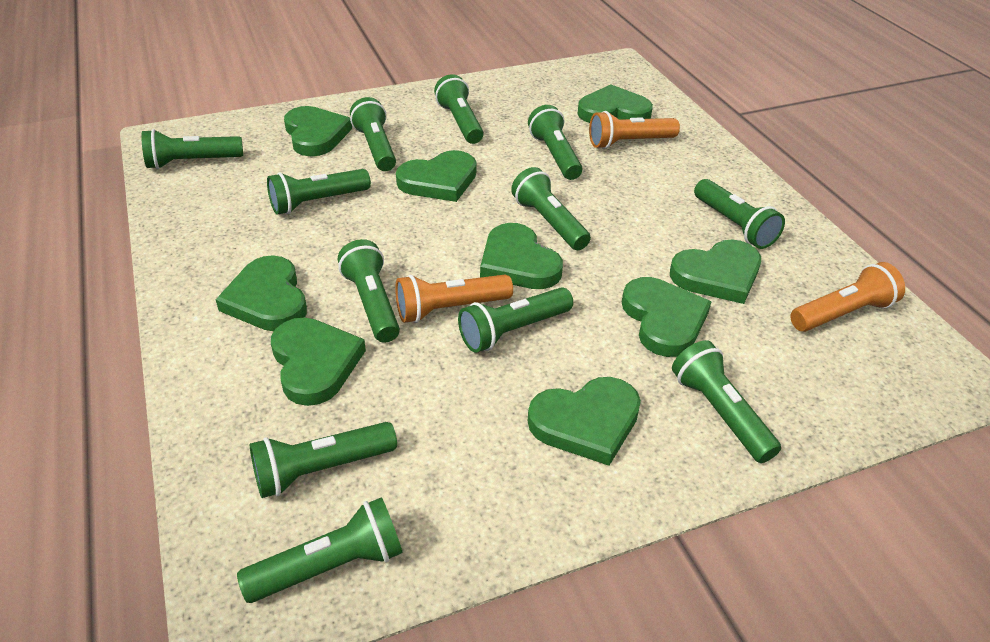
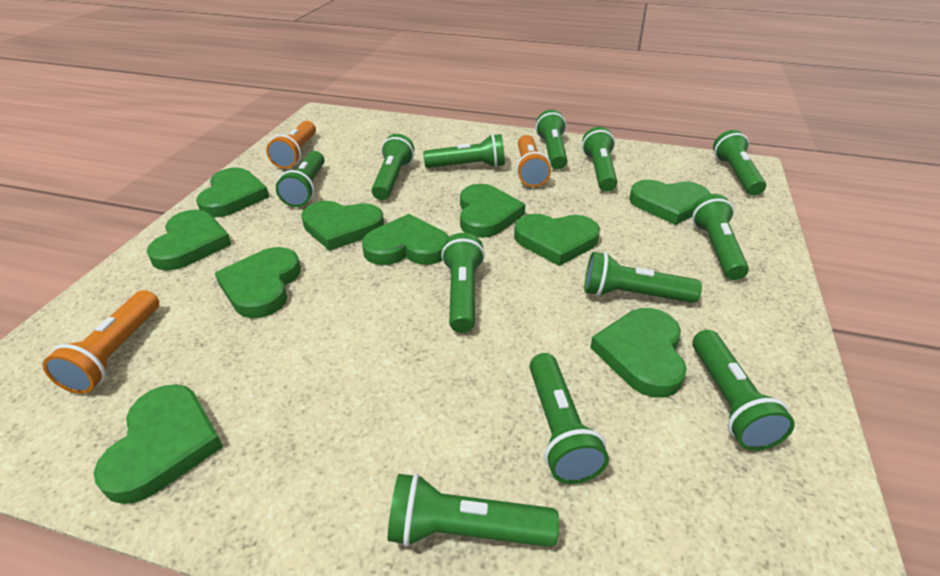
green heart: [216,255,307,331] [271,318,366,406] [284,106,352,156] [396,150,476,202] [480,223,563,289] [528,377,641,466] [578,84,653,123] [622,277,711,357] [670,239,761,304] = 9 -> [94,384,223,504] [147,210,232,271] [196,168,269,218] [215,247,301,318] [301,201,384,251] [362,214,449,265] [460,184,526,238] [514,214,600,266] [590,308,687,398] [629,180,711,225] = 10

